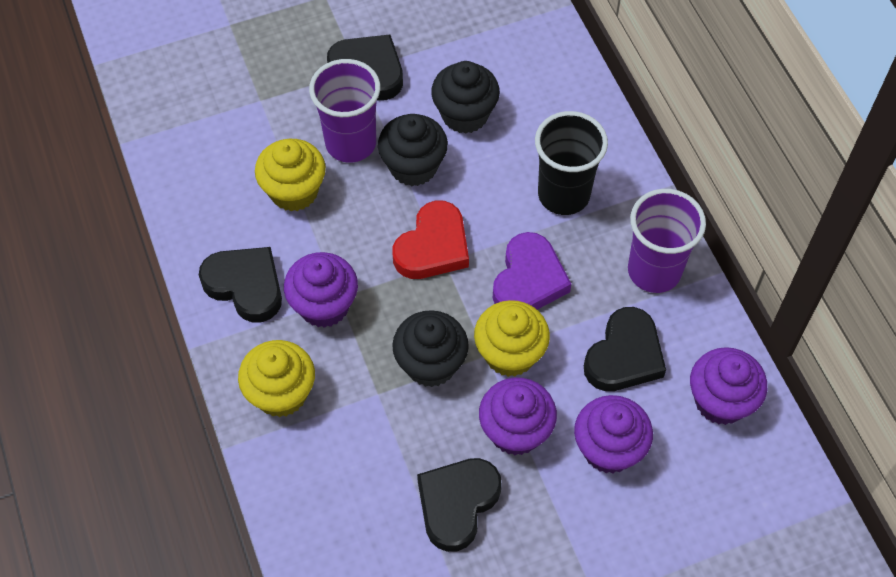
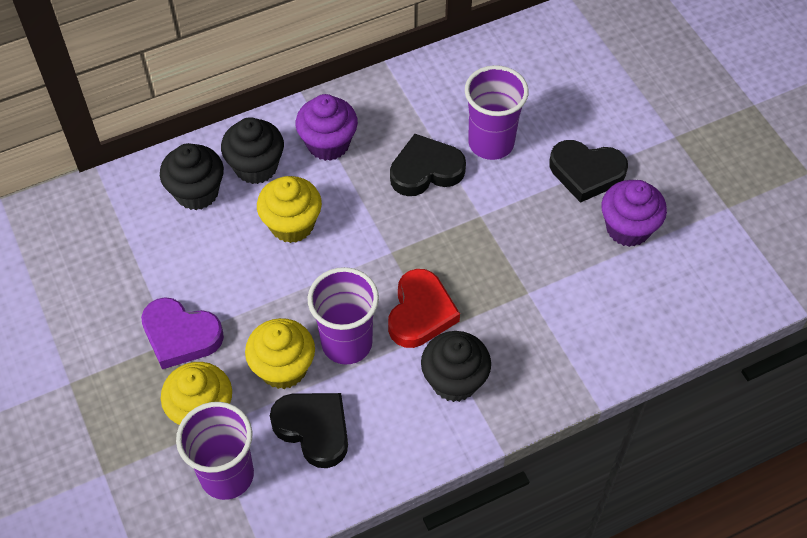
black cup: [535,111,608,215] = 1 -> none = 0
black heart: [199,247,282,322] [327,34,403,101] [417,458,502,552] [584,307,666,391] = 4 -> [270,393,348,468] [390,134,466,196] [549,140,628,203] = 3
purple cup: [309,59,380,163] [628,189,706,293] = 2 -> [176,402,254,500] [308,267,379,365] [465,65,529,160] = 3
purple cupcake: [284,252,358,328] [479,378,557,455] [574,395,653,474] [690,347,767,425] = 4 -> [296,94,358,161] [601,180,667,247] = 2

